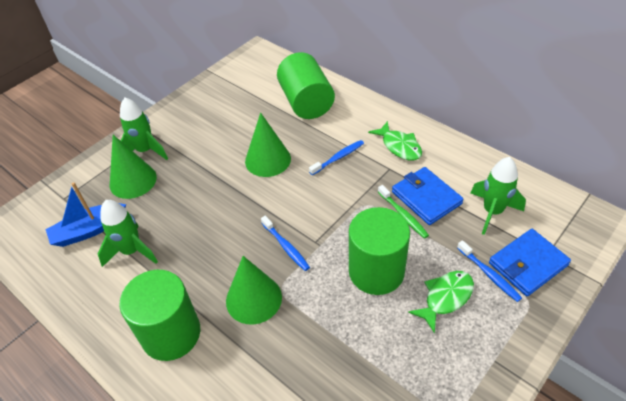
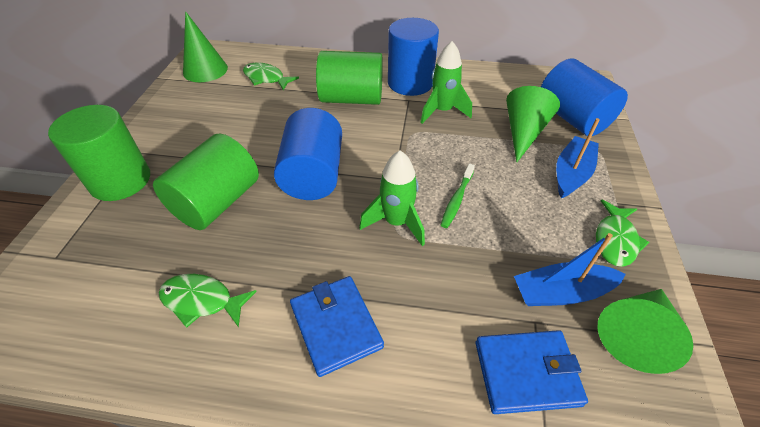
blue boat: [45,182,126,247] = 1 -> [514,233,626,306] [556,118,600,198] = 2
blue cylinder: none = 0 -> [274,108,342,200] [388,18,439,96] [541,58,628,136] = 3
blue toothbrush: [261,216,310,271] [309,140,364,175] [457,240,522,302] = 3 -> none = 0
green fish: [368,121,422,161] [408,271,474,334] = 2 -> [159,274,257,328] [243,62,299,90] [596,199,649,267] = 3
green rocket: [98,200,158,267] [120,98,168,160] [471,157,526,235] = 3 -> [359,150,425,246] [420,41,472,124] = 2

